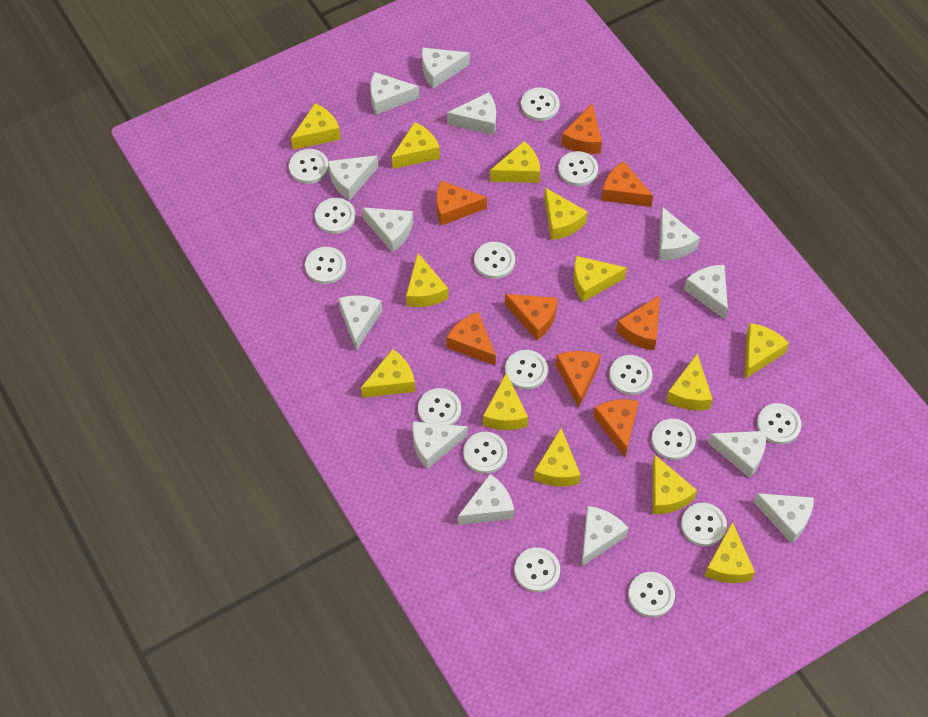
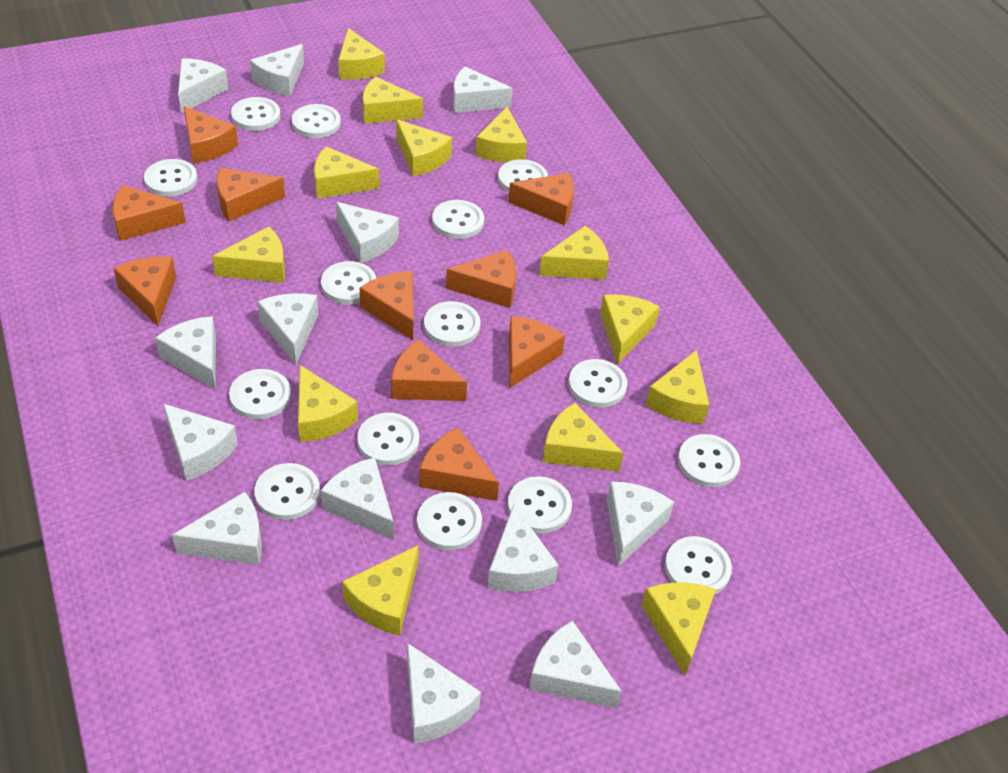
orange cheese: [436,181,487,225] [446,312,496,366] [505,294,558,340] [556,351,601,407] [561,104,602,154] [593,399,639,457] [601,161,653,207] [616,295,660,350] = 8 -> [112,185,186,241] [113,257,176,326] [184,106,238,164] [217,168,285,221] [360,271,413,340] [391,339,467,401] [419,428,499,501] [446,250,516,308] [508,173,574,225] [509,316,565,388] = 10

